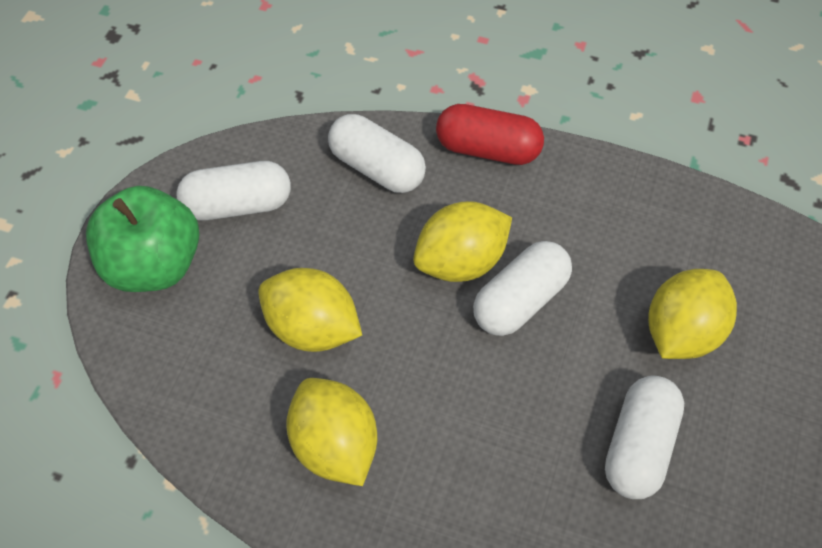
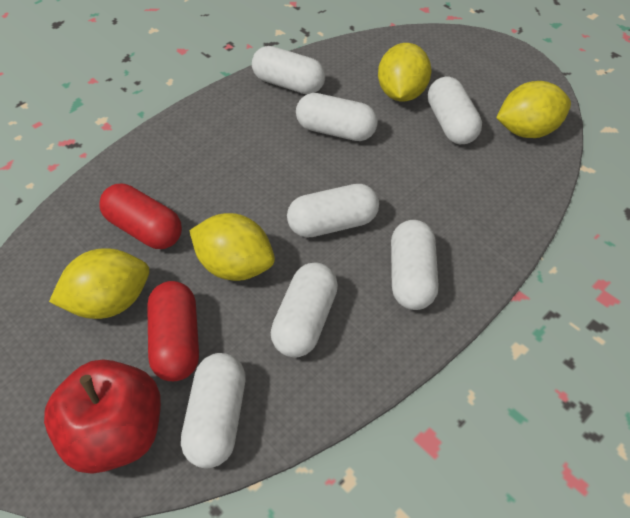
green apple: [86,186,199,292] = 1 -> none = 0
red apple: none = 0 -> [44,359,161,474] = 1
red capsule: [436,104,544,165] = 1 -> [99,184,182,249] [147,281,199,381] = 2
white capsule: [176,161,291,221] [328,114,426,193] [473,241,572,336] [605,375,684,499] = 4 -> [181,353,246,468] [252,46,325,94] [271,263,338,358] [287,184,379,238] [296,93,378,141] [391,220,438,310] [428,76,482,144] = 7

